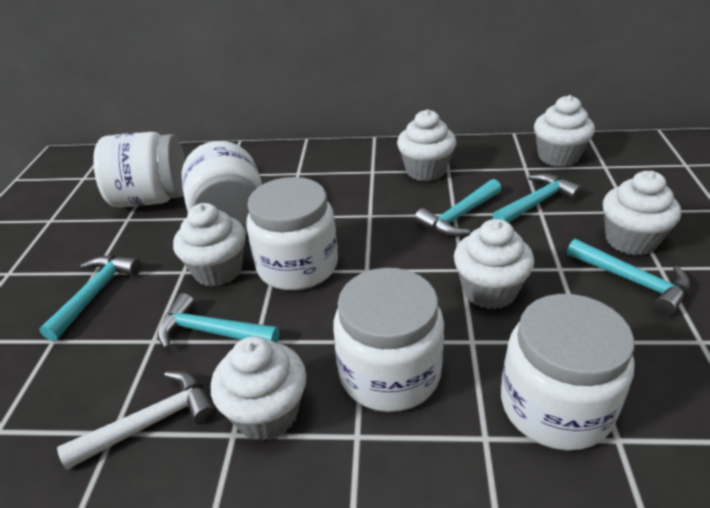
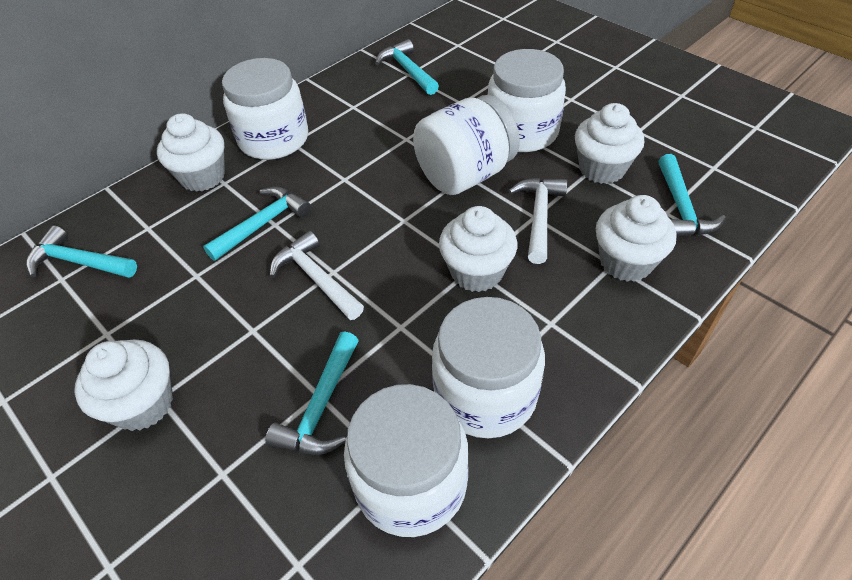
white cupcake: [173,203,246,286] [211,336,306,441] [397,109,456,181] [454,219,534,309] [534,95,595,167] [603,171,681,256] = 6 -> [74,339,173,431] [157,113,225,192] [439,206,517,292] [575,103,644,184] [596,195,676,282] = 5
white hammer: [57,371,216,470] = 1 -> [270,231,364,320] [508,178,567,264] = 2

